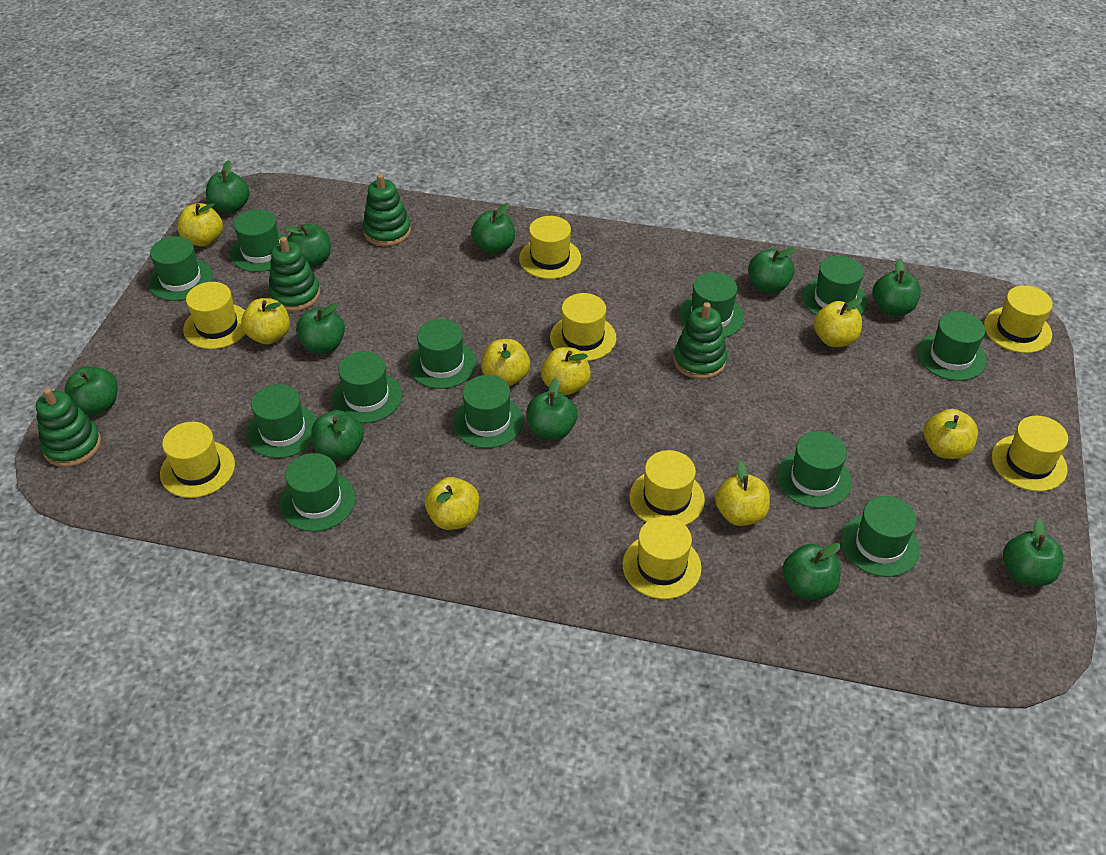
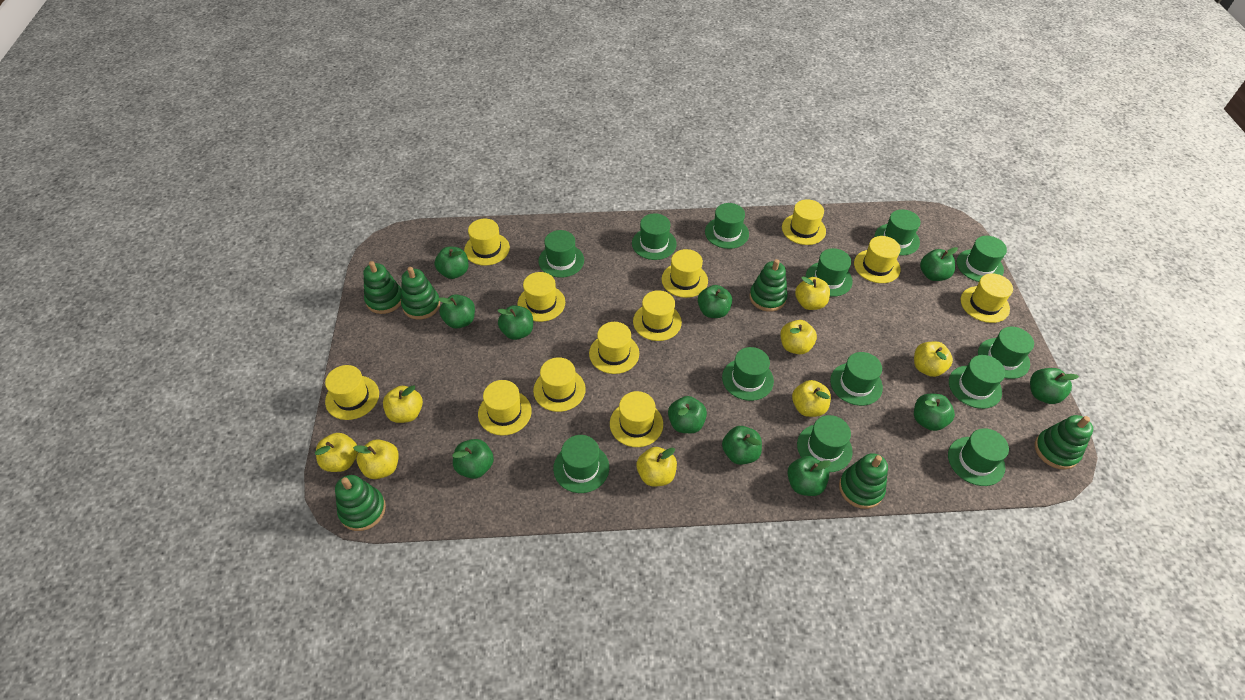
green hat: [148,236,213,301] [230,209,288,272] [247,384,317,458] [280,453,355,532] [332,351,402,423] [409,319,476,389] [453,375,524,448] [679,272,744,338] [777,431,852,508] [802,256,867,315] [841,496,920,577] [917,311,987,381] = 12 -> [539,230,584,278] [553,435,609,493] [632,213,677,260] [705,203,749,249] [722,347,774,401] [797,415,853,472] [806,248,853,297] [830,352,883,406] [875,209,920,255] [948,428,1009,486] [949,355,1006,409] [957,236,1007,282] [978,327,1034,379] = 13
green stacking toy: [36,388,101,467] [268,237,320,312] [363,174,411,246] [673,302,727,379] = 4 -> [335,475,386,531] [363,261,401,314] [401,267,440,320] [749,259,788,312] [839,453,888,509] [1035,415,1093,469] = 6
yellow hat: [160,422,235,498] [183,282,245,349] [519,216,581,279] [550,293,616,361] [623,517,702,599] [629,450,705,525] [984,285,1053,353] [992,416,1068,492] = 8 -> [325,365,379,420] [464,219,510,265] [478,380,532,436] [517,272,565,322] [533,357,586,412] [589,322,639,374] [610,391,663,447] [633,290,682,341] [662,249,708,298] [782,199,826,245] [854,236,901,283] [961,273,1013,323] = 12

